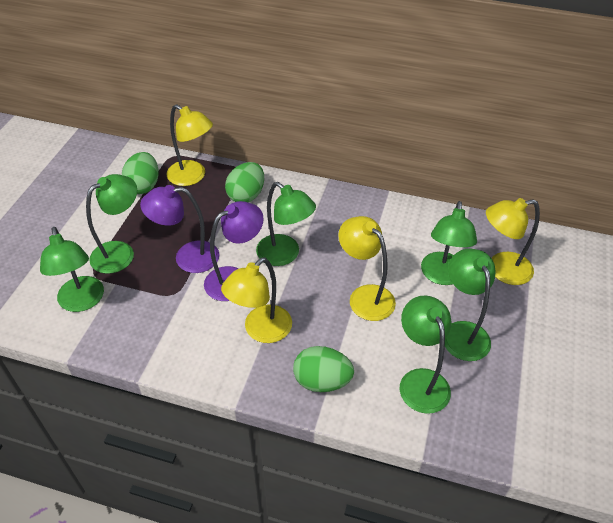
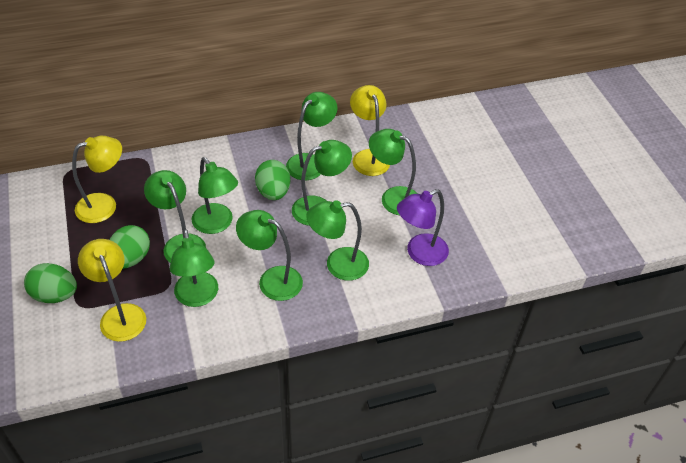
green lamp: [40,227,104,312] [86,174,137,274] [256,182,316,266] [400,295,451,414] [421,201,477,285] [445,249,495,361] = 6 -> [144,170,206,263] [170,229,218,307] [191,157,238,234] [236,210,303,301] [286,92,338,181] [292,140,352,226] [306,200,369,281] [369,129,418,215] = 8
purple lamp: [140,185,219,273] [204,201,264,301] = 2 -> [397,189,449,266] = 1
yellow lamp: [167,104,213,186] [221,257,292,343] [338,216,396,321] [486,198,540,285] = 4 -> [72,136,122,223] [78,239,146,342] [350,85,390,176] = 3

